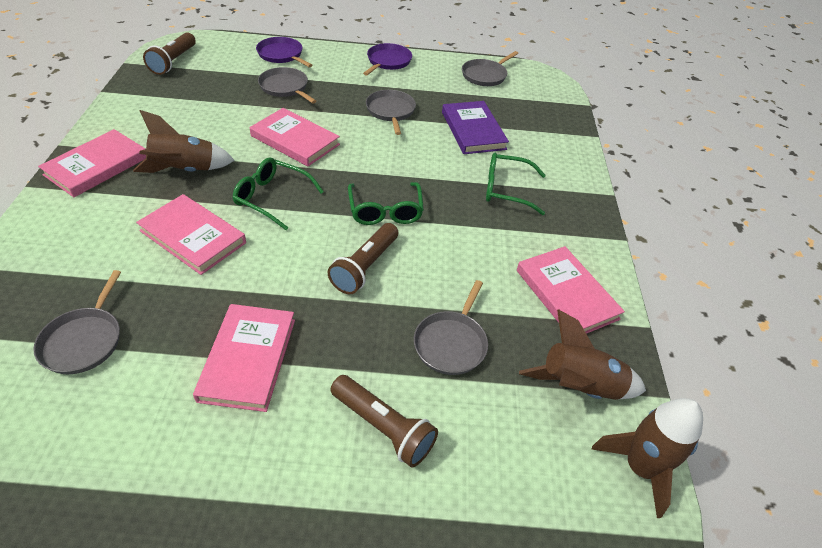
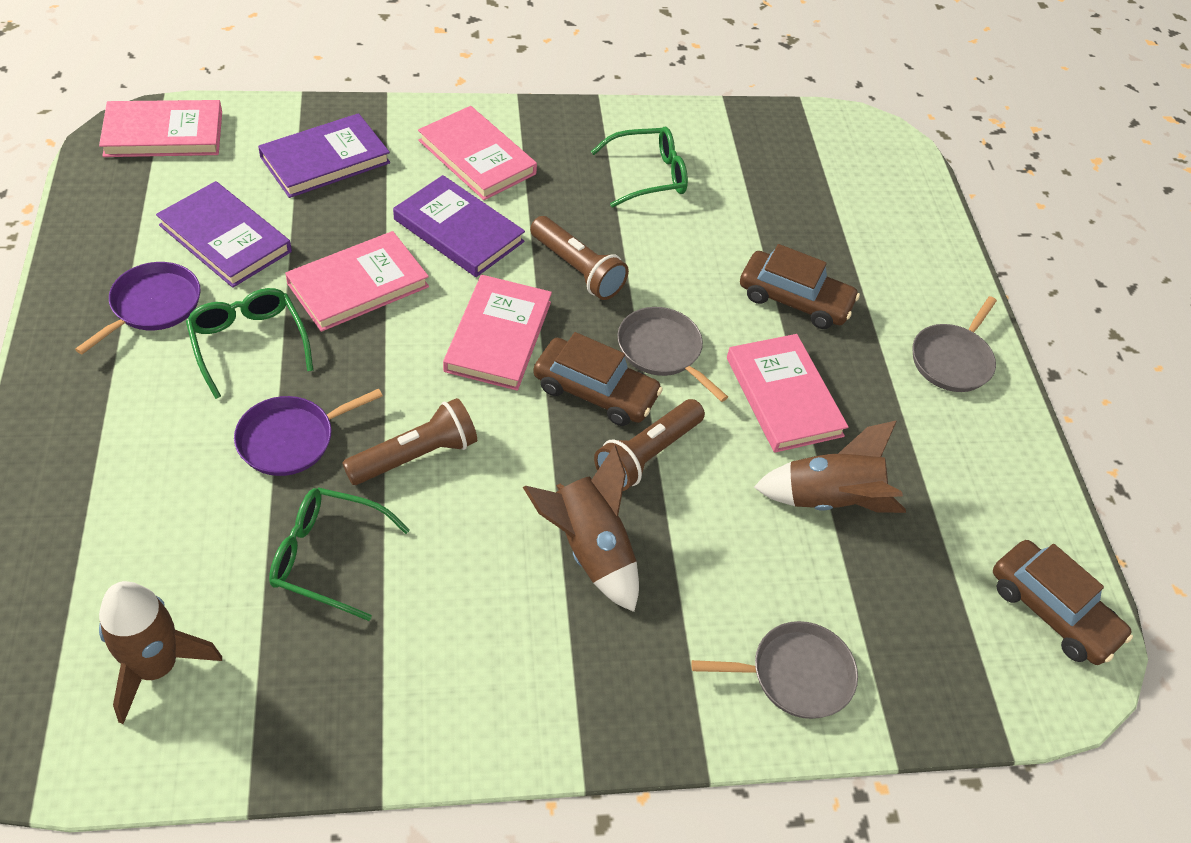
brown car: none = 0 -> [533,332,663,426] [740,244,860,329] [993,540,1133,665] = 3
grey pan: [33,270,121,374] [258,67,317,104] [366,90,416,135] [414,280,488,375] [462,51,518,86] = 5 -> [617,307,728,402] [691,621,858,719] [913,296,997,392] = 3
purple book: [442,101,509,154] = 1 -> [156,181,292,288] [258,113,390,198] [393,175,525,277] = 3

